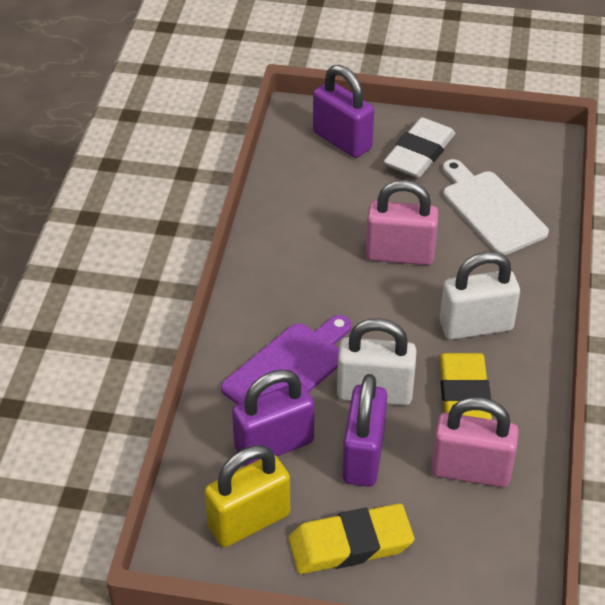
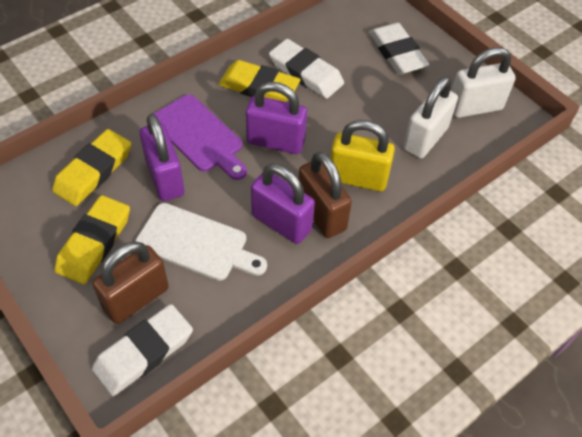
brown padlock: none = 0 -> [92,241,169,324] [298,152,352,238] = 2
pink padlock: [366,180,439,265] [431,397,519,487] = 2 -> none = 0
white eraser: [384,117,455,178] = 1 -> [92,304,193,396] [269,39,344,99] [369,23,429,75] = 3
yellow eraser: [289,504,414,574] [440,353,492,420] = 2 -> [52,129,131,206] [54,195,130,284] [218,60,300,102] = 3

